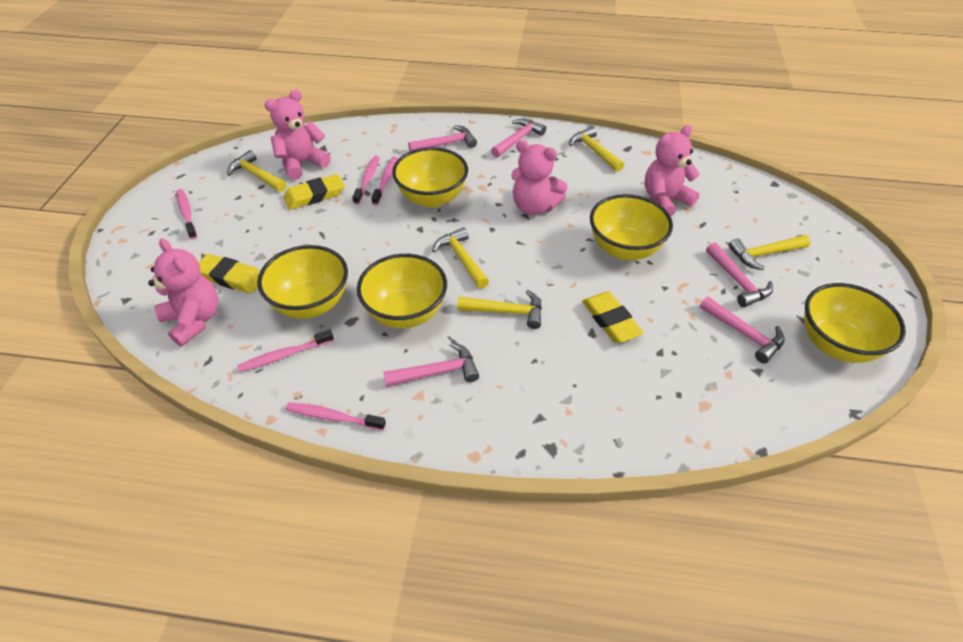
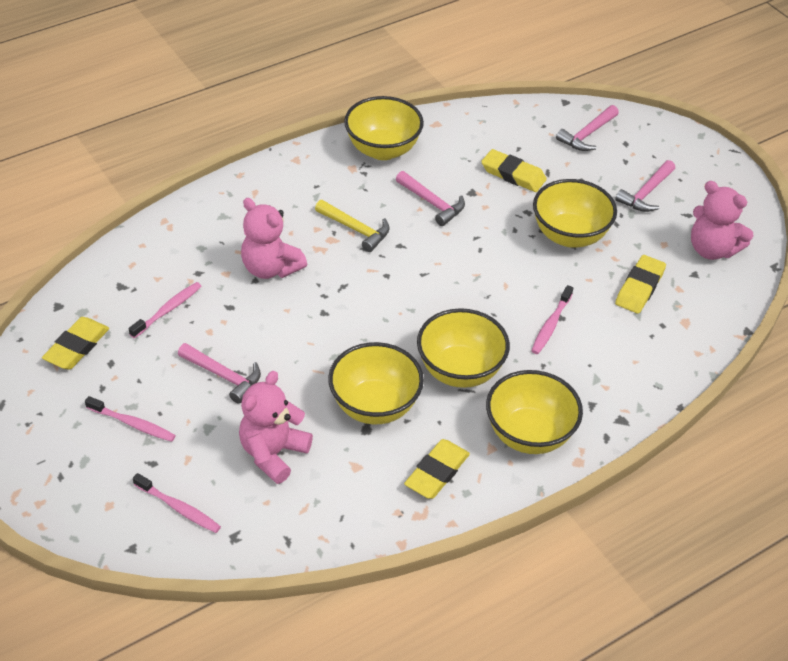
pink hammer: [383,342,479,387] [408,125,477,151] [491,119,546,158] [700,297,785,363] [706,242,773,307] = 5 -> [178,343,261,404] [396,171,465,226] [556,105,619,151] [615,160,675,212] = 4
pink teddy bear: [148,238,218,346] [264,89,331,180] [511,140,568,215] [644,125,700,216] = 4 -> [239,371,313,484] [241,198,307,279] [691,181,753,260] = 3
pink toothbrush: [177,189,197,239] [237,330,334,372] [286,402,386,430] [352,156,380,205] [371,156,398,205] = 5 -> [85,396,176,442] [128,282,202,339] [133,473,221,533] [531,285,573,354] = 4
yellow eraser: [198,254,260,294] [284,174,344,210] [582,292,643,343] = 3 -> [42,317,109,370] [404,439,470,499] [481,149,547,192] [615,255,666,314] = 4
yellow hammer: [227,150,286,192] [432,227,489,289] [457,290,542,329] [569,126,624,172] [728,235,811,270] = 5 -> [315,200,390,252] = 1

